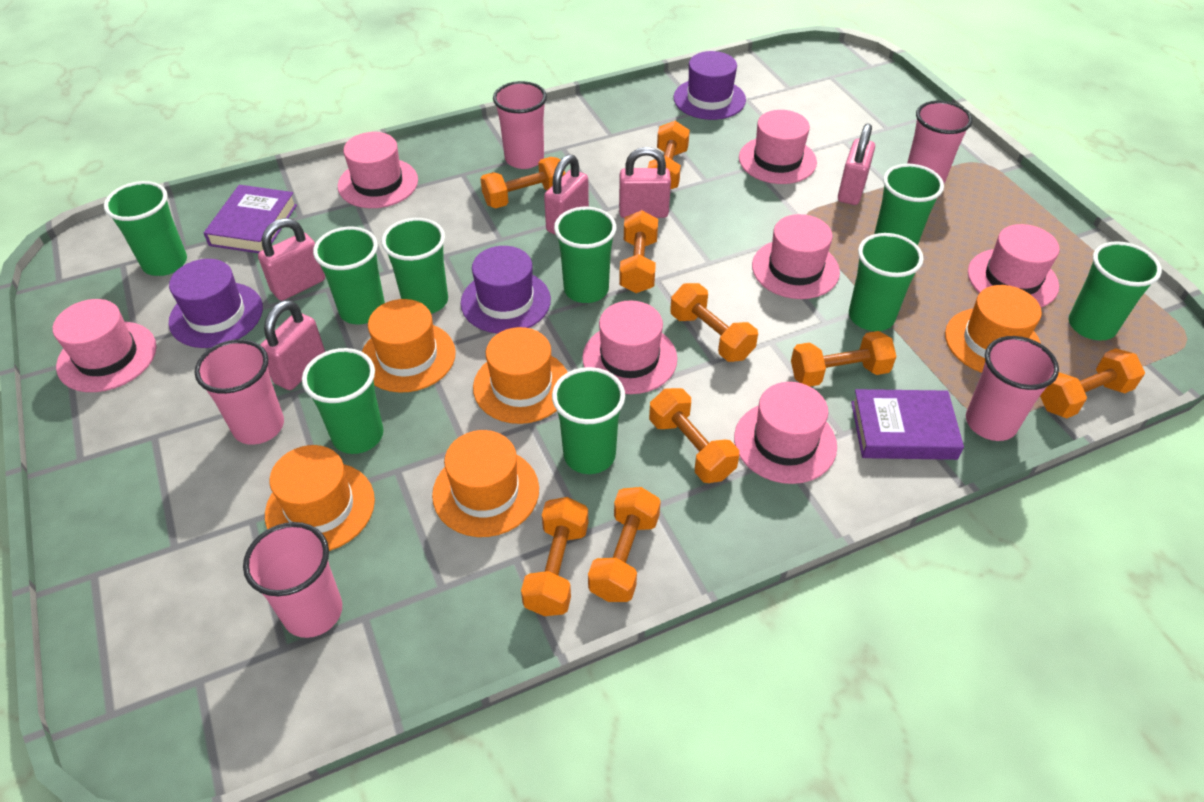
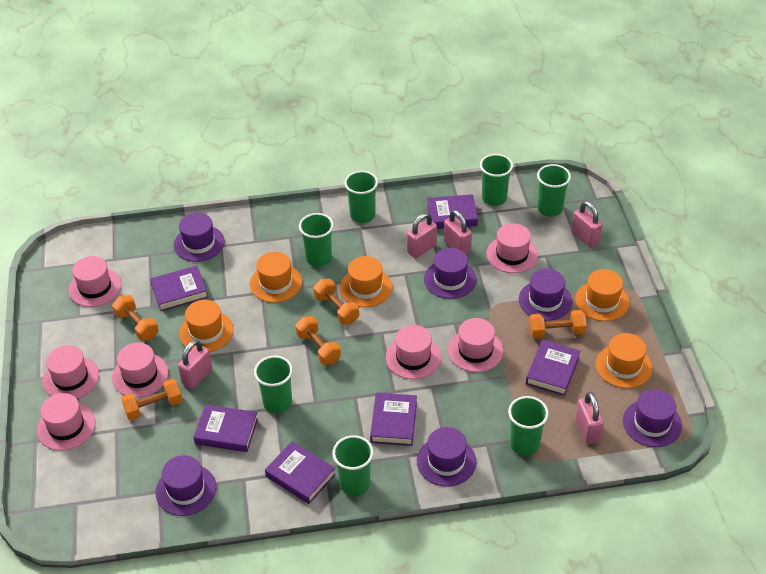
green cup: [104,181,187,276] [302,348,383,454] [313,226,385,324] [381,218,448,314] [552,367,625,474] [554,207,616,303] [849,233,924,331] [874,164,944,246] [1069,241,1162,340] = 9 -> [254,356,293,413] [299,213,334,267] [332,435,374,496] [344,171,378,223] [480,154,513,206] [508,396,549,455] [537,164,571,217] = 7
orange dumbbell: [480,157,565,209] [521,497,588,616] [588,487,661,602] [619,210,658,293] [648,121,690,190] [649,388,739,483] [670,283,758,362] [791,331,897,387] [1040,348,1145,418] = 9 -> [112,295,159,341] [121,379,182,420] [295,316,341,365] [313,279,359,325] [529,310,587,339] = 5
pink cup: [195,339,284,445] [243,522,342,638] [493,81,547,169] [907,101,973,184] [966,336,1059,441] = 5 -> none = 0
purple book: [204,185,297,253] [851,389,964,460] = 2 -> [150,265,208,311] [193,404,258,452] [265,441,336,504] [370,393,417,446] [427,194,478,229] [526,340,580,396] = 6
purple hat: [169,259,263,348] [461,246,551,333] [674,51,746,120] = 3 -> [156,455,216,516] [174,213,225,262] [417,427,476,487] [424,248,477,299] [519,269,572,321] [623,389,682,447] = 6

